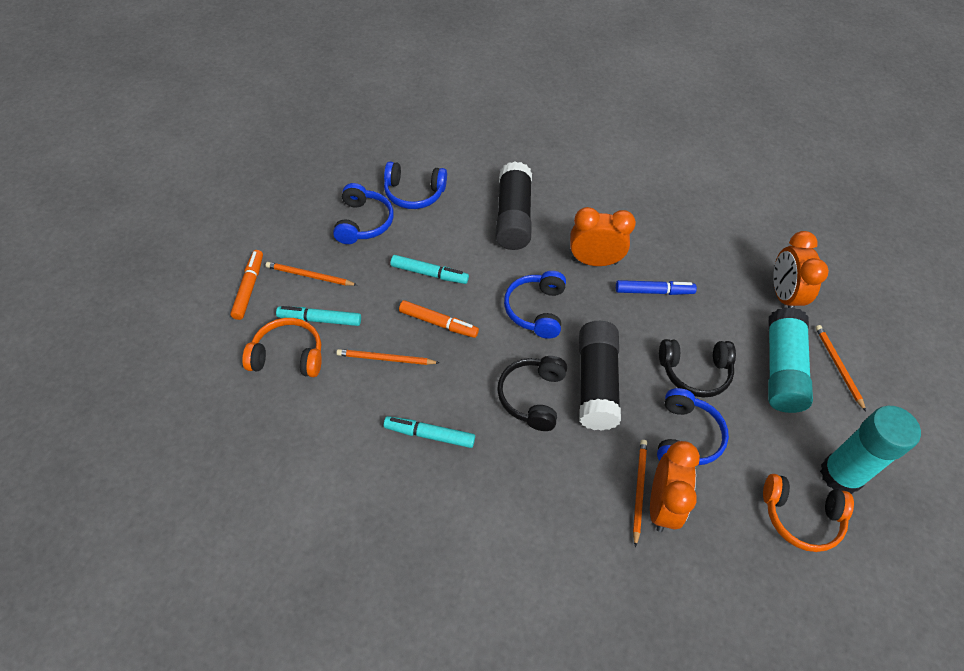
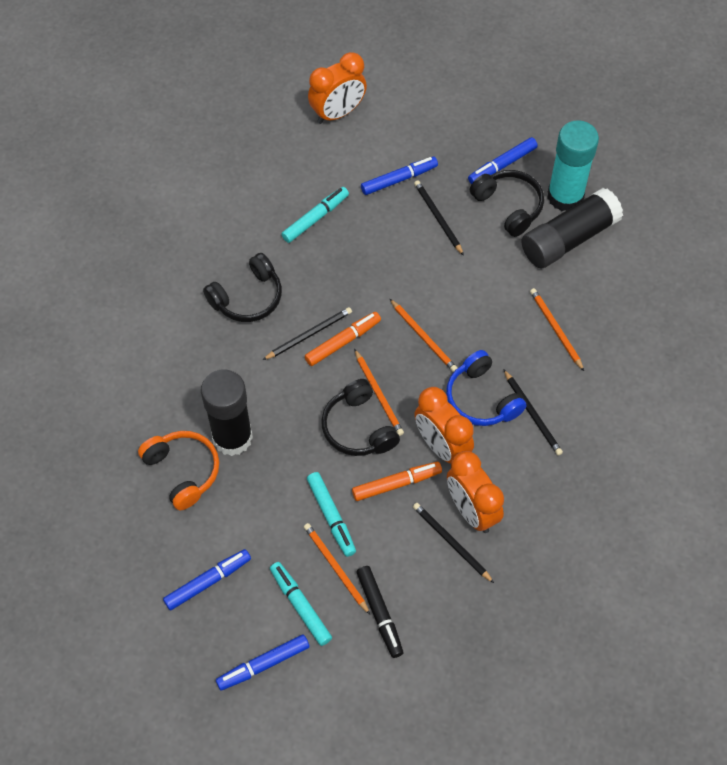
black headphones: [497,356,567,431] [659,339,736,398] = 2 -> [203,253,282,322] [321,379,400,456] [470,170,544,237] = 3
black marker: none = 0 -> [356,566,404,658] = 1
black pencil: none = 0 -> [263,307,352,360] [413,503,494,583] [414,180,464,256] [503,369,563,456] = 4
blue headphones: [333,183,394,244] [384,162,447,209] [504,271,566,339] [657,388,729,465] = 4 -> [446,350,526,426] = 1
blue marker: [616,280,697,295] = 1 -> [163,549,251,611] [216,634,310,691] [361,157,438,195] [468,137,538,184] = 4
orange headphones: [242,318,322,377] [763,474,854,552] = 2 -> [138,431,219,510] = 1
turquoise glue stick: [768,307,813,413] [820,406,921,494] = 2 -> [547,120,599,211] = 1

